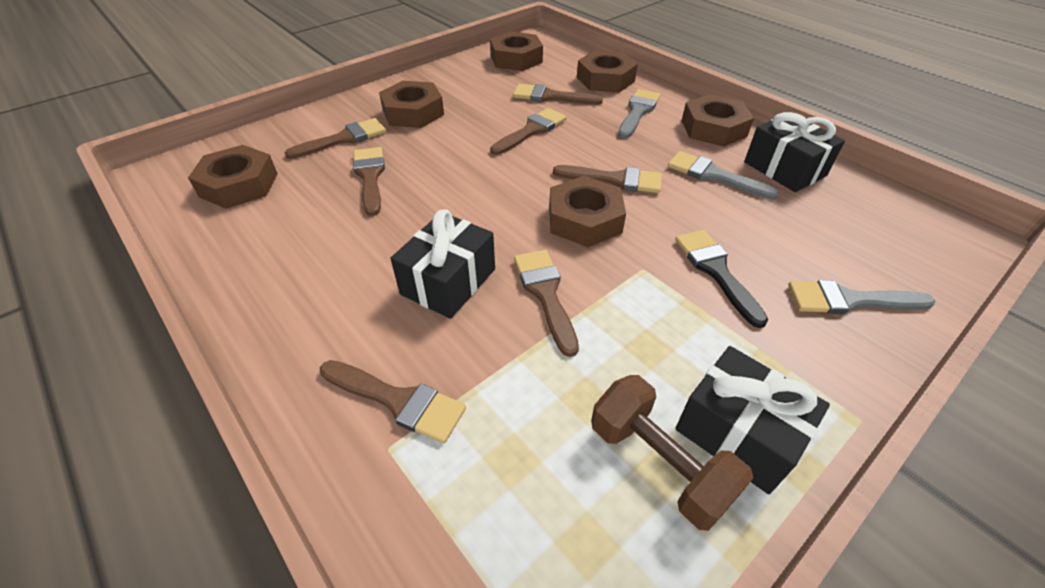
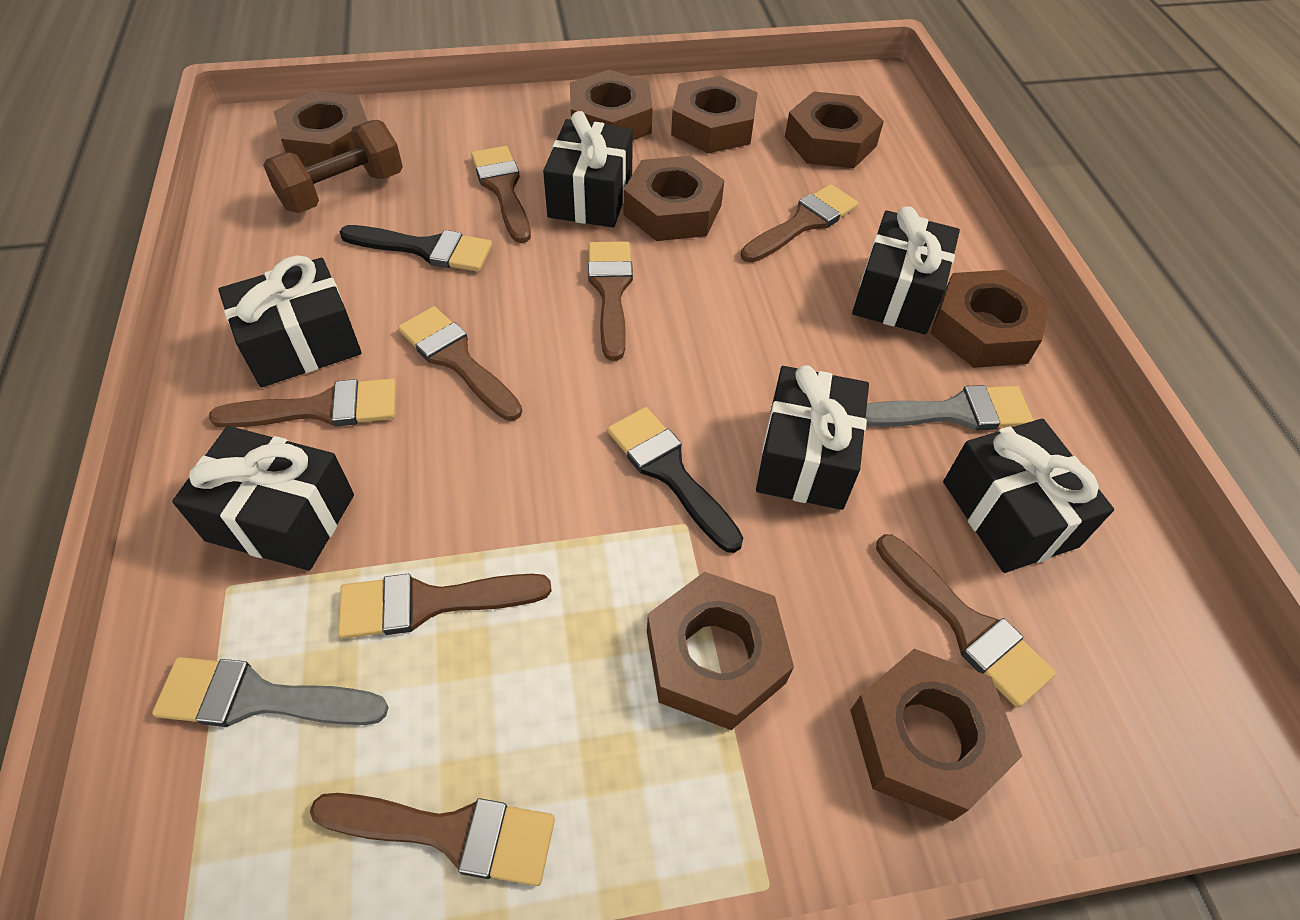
black brush: [675,230,768,328] = 1 -> [340,225,492,272] [607,407,743,553] = 2
black gift: [391,210,495,319] [675,346,830,494] [744,112,845,192] = 3 -> [172,426,354,570] [218,255,362,387] [543,111,633,227] [756,365,869,510] [852,206,960,334] [943,419,1114,573] = 6
brown brush: [285,118,386,159] [320,360,466,444] [353,147,385,216] [490,108,567,155] [513,84,603,105] [514,250,579,357] [553,165,662,193] = 7 -> [209,379,396,428] [310,793,555,886] [338,574,552,639] [398,306,522,421] [471,146,531,243] [588,241,633,361] [741,184,859,263] [876,534,1056,708] = 8
brown nut: [188,145,278,209] [379,81,444,128] [490,31,543,71] [549,176,626,247] [577,51,638,92] [681,94,754,147] = 6 -> [274,91,367,167] [570,69,653,140] [624,156,724,241] [647,572,794,730] [671,76,758,153] [785,91,884,168] [850,649,1022,821] [931,270,1050,368] = 8
grey brush: [618,89,660,138] [668,151,779,199] [788,280,936,314] = 3 -> [152,657,389,727] [866,385,1034,431] = 2

